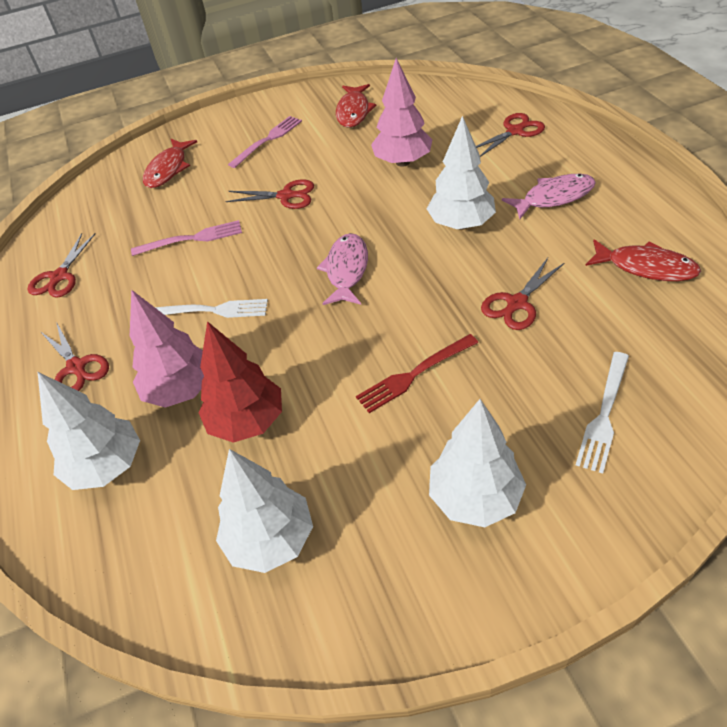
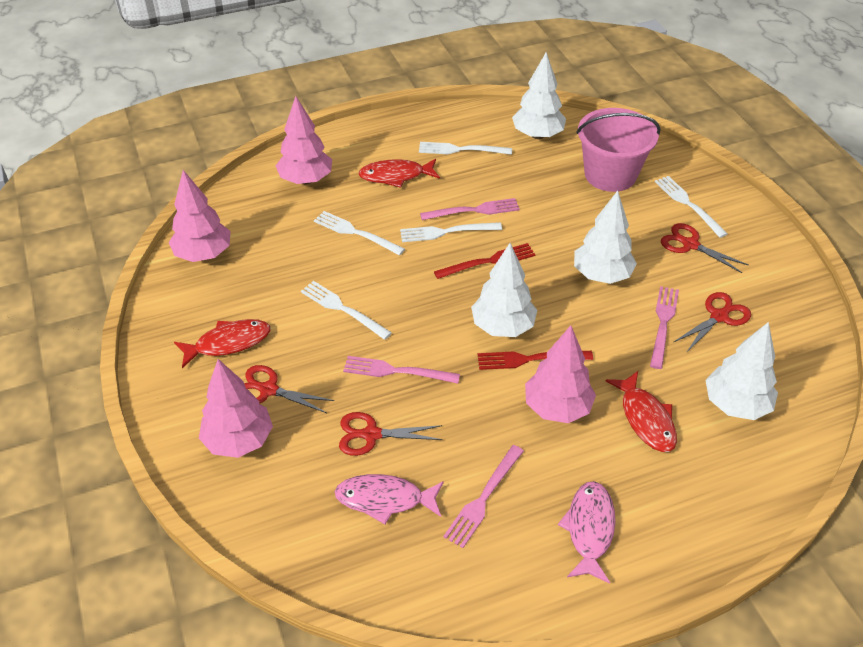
pink bucket: none = 0 -> [576,108,661,192] = 1
pink fork: [131,220,242,256] [228,116,302,168] = 2 -> [343,356,460,384] [420,198,520,220] [443,445,524,548] [650,286,679,369] = 4
pink tree: [130,290,204,408] [371,58,433,167] = 2 -> [169,170,230,262] [199,359,273,458] [276,96,332,184] [525,325,596,423] = 4
red fork: [356,334,478,413] = 1 -> [434,243,535,279] [478,351,593,370] = 2
red scissors: [28,233,96,298] [41,322,109,391] [225,179,314,209] [476,113,545,157] [481,258,564,330] = 5 -> [244,365,334,413] [339,412,442,456] [661,223,748,273] [674,292,751,353] = 4
red tree: [198,321,282,443] = 1 -> none = 0
white fork: [155,299,268,318] [576,352,629,473] = 2 -> [301,281,392,340] [314,211,405,255] [400,222,502,242] [419,142,512,155] [655,176,727,238] = 5

